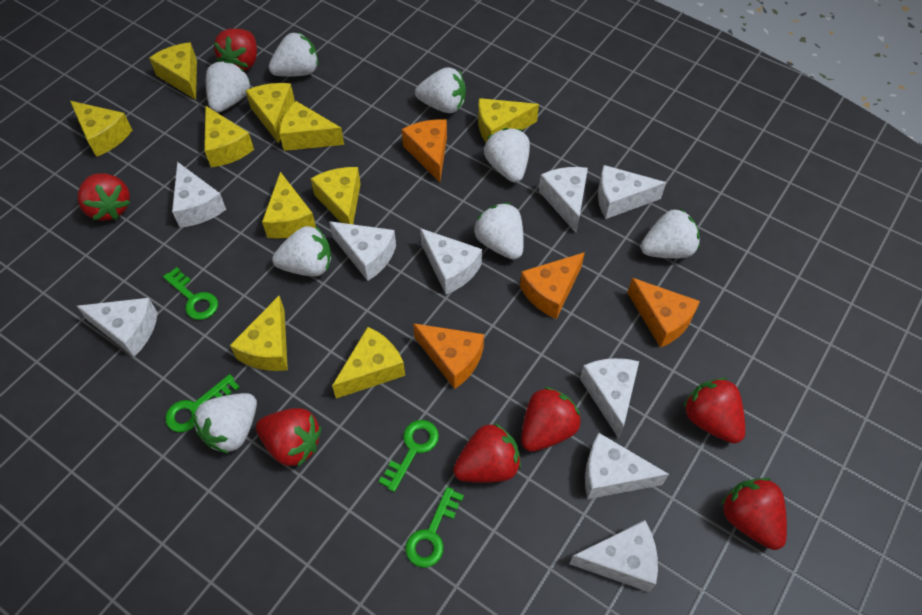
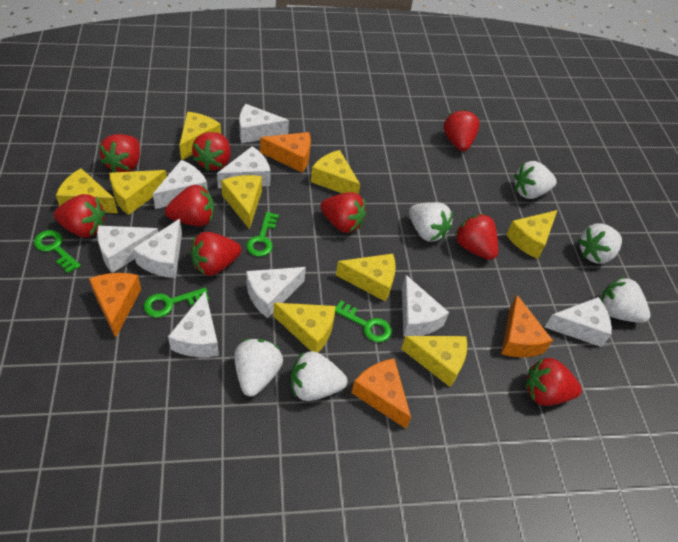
red strawberry: [78,173,131,221] [214,29,257,71] [256,408,321,467] [453,423,521,483] [521,387,581,452] [683,378,745,444] [721,478,787,550] = 7 -> [54,194,105,237] [100,134,140,172] [165,185,214,226] [190,232,241,276] [192,132,231,171] [320,192,366,233] [444,109,480,151] [455,214,498,260] [525,358,582,406] = 9
white strawberry: [193,393,257,454] [206,61,251,113] [269,32,318,77] [272,226,331,277] [415,67,466,113] [474,203,524,260] [484,128,530,182] [641,209,700,258] = 8 -> [234,339,283,397] [291,351,347,401] [409,202,453,242] [514,161,557,199] [578,223,622,264] [600,277,650,323] = 6
yellow cheese: [70,101,132,157] [149,42,197,100] [204,106,254,167] [230,296,288,371] [246,83,295,144] [262,172,316,239] [279,101,344,151] [311,167,361,224] [332,327,405,398] [478,98,539,142] = 10 -> [56,168,118,213] [110,170,167,215] [179,112,221,160] [221,175,262,230] [273,303,335,352] [311,150,360,194] [336,254,396,301] [401,336,467,387] [506,210,557,259] = 9

